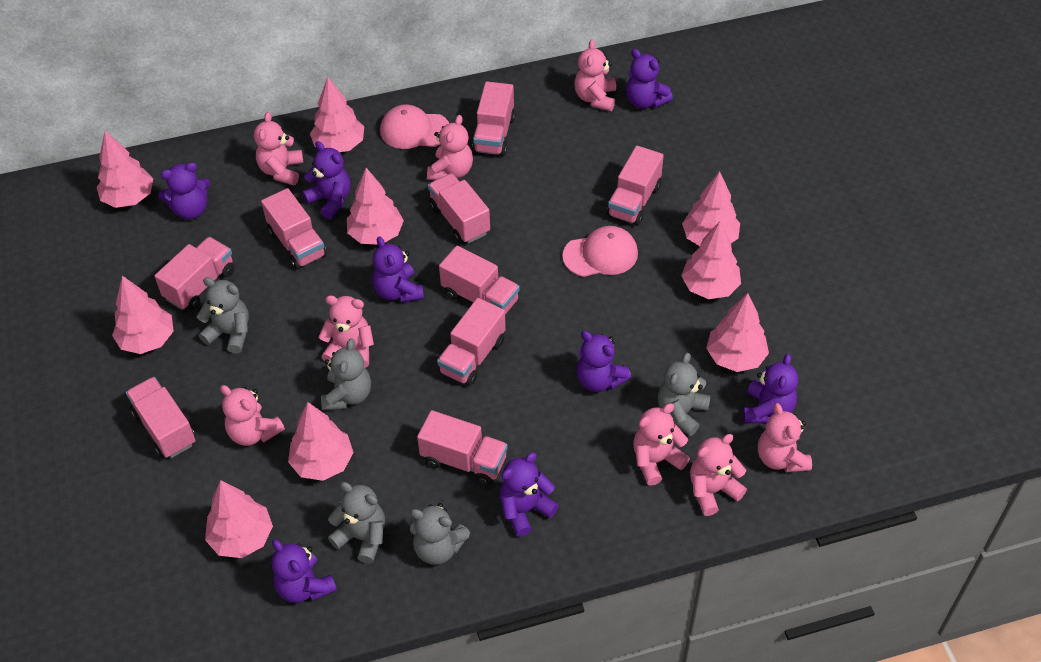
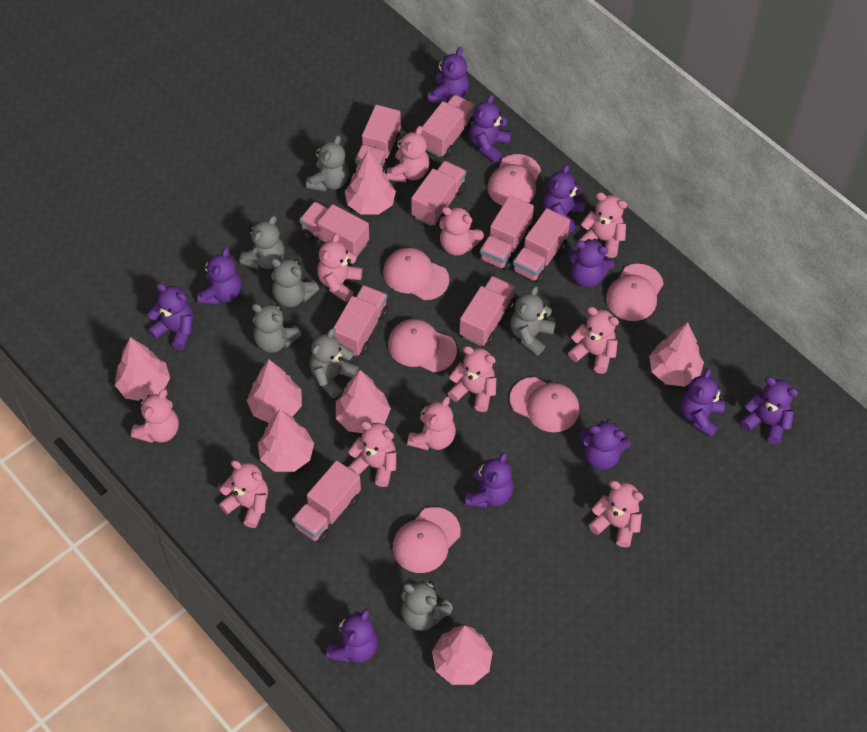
grey teddy bear: [196,277,249,354] [321,338,371,410] [328,482,385,564] [410,503,470,565] [658,352,711,436] = 5 -> [239,216,285,270] [252,303,302,353] [271,258,319,307] [306,135,349,192] [310,328,358,398] [401,581,453,631] [510,286,556,356] = 7
pink cap: [380,104,449,149] [562,226,638,277] = 2 -> [383,247,449,300] [388,319,457,372] [393,507,461,573] [488,154,541,206] [510,377,579,432] [606,264,664,321] = 6
pink teddy bear: [220,385,285,446] [254,112,303,186] [318,295,374,368] [427,115,473,180] [574,39,616,111] [633,403,690,486] [690,434,747,516] [758,403,812,472] = 8 -> [131,389,179,443] [219,460,268,528] [317,233,362,302] [348,421,396,487] [387,126,429,182] [407,396,456,450] [439,207,484,256] [448,346,496,412] [568,307,619,374] [579,192,627,258] [588,481,644,548] = 11
pink tree: [97,131,153,208] [112,276,174,354] [205,480,273,558] [288,402,354,481] [310,77,364,152] [347,168,404,245] [681,221,741,299] [682,171,740,246] [706,293,769,372] = 9 -> [115,337,170,401] [247,360,302,423] [258,409,314,472] [336,370,391,433] [345,150,396,215] [432,625,493,685] [649,322,704,387] = 7
purple teddy bear: [158,162,210,220] [272,539,337,603] [302,141,350,219] [372,236,424,303] [500,453,559,537] [577,331,631,392] [626,49,673,109] [743,354,798,423] = 8 -> [148,283,193,350] [197,247,241,305] [326,609,378,663] [428,47,469,104] [465,452,513,508] [469,94,511,163] [543,164,585,233] [567,239,615,288] [579,419,631,470] [680,368,725,437] [740,377,798,444] = 11

